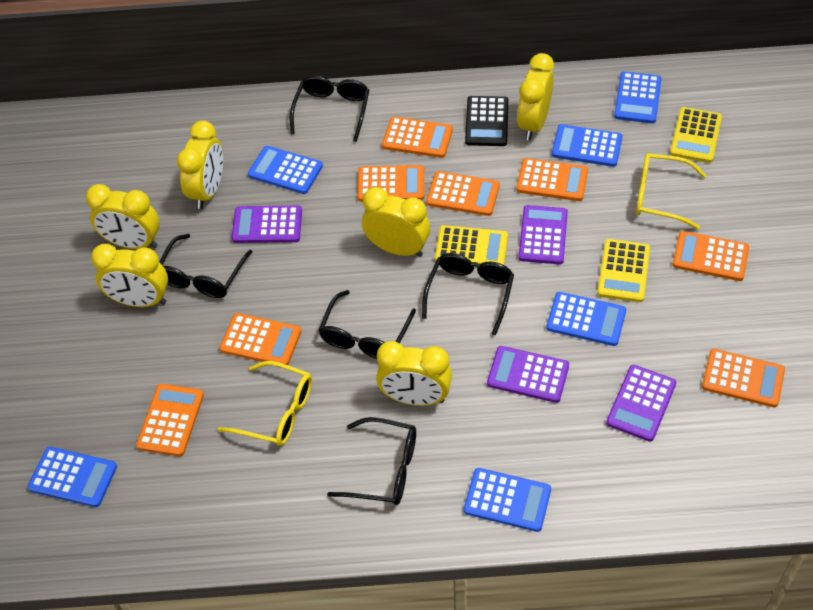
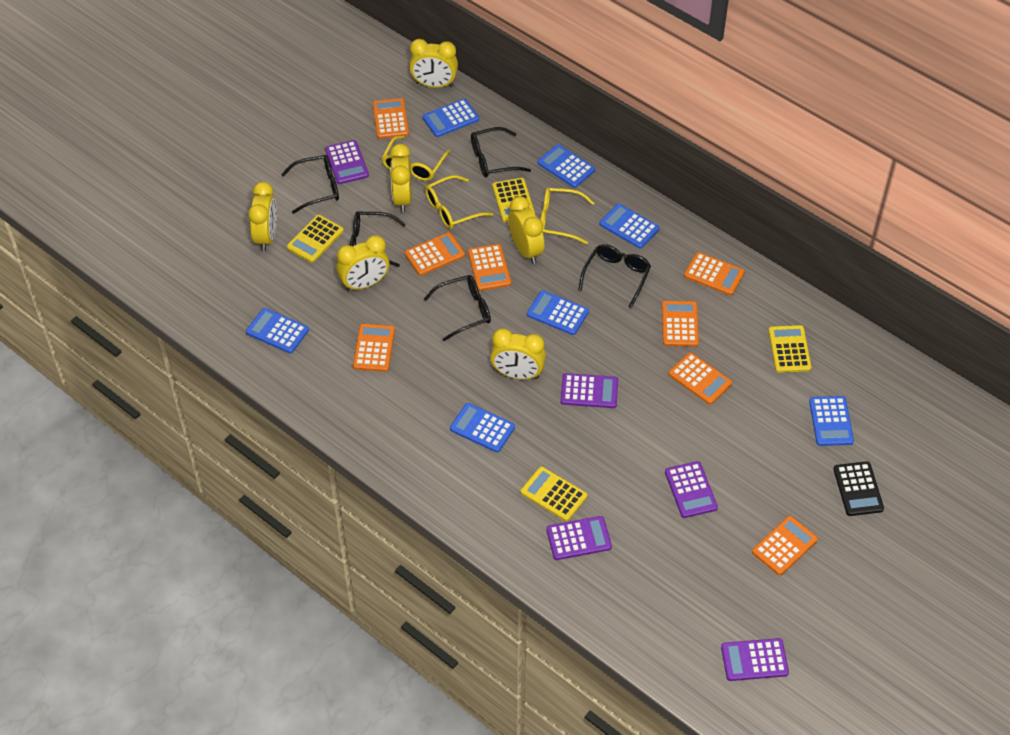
blue calculator: [27,447,117,507] [248,146,323,194] [464,468,551,532] [546,292,626,346] [552,124,622,167] [614,71,662,123] = 6 -> [246,308,309,353] [422,99,479,137] [450,403,515,452] [527,290,589,335] [538,144,595,188] [599,203,659,249] [809,396,854,446] = 7
purple calculator: [232,206,302,243] [487,346,569,403] [518,205,568,264] [606,365,676,442] = 4 -> [325,140,369,184] [546,516,612,560] [560,373,618,408] [665,461,718,518] [721,638,789,681] = 5
yellow calculator: [435,225,508,267] [597,239,650,302] [670,107,722,163] = 3 -> [287,215,344,263] [492,178,535,222] [520,466,587,521] [768,325,812,373] = 4
yellow glasses: [218,361,312,446] [636,153,707,229] = 2 -> [382,136,451,181] [425,175,493,229] [540,187,594,244] = 3

